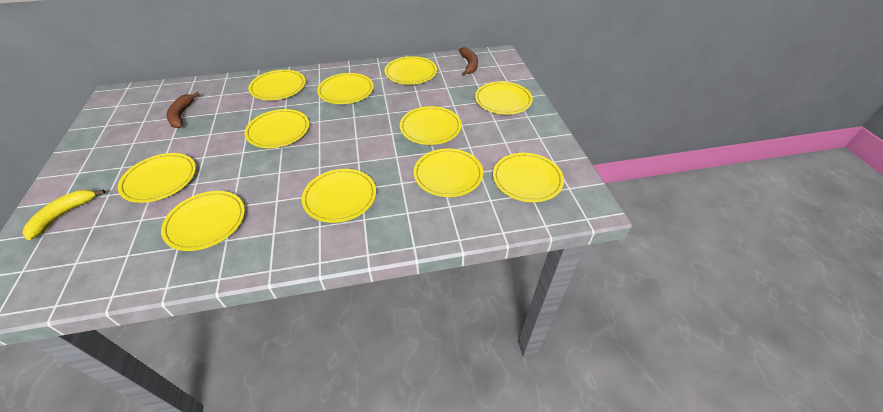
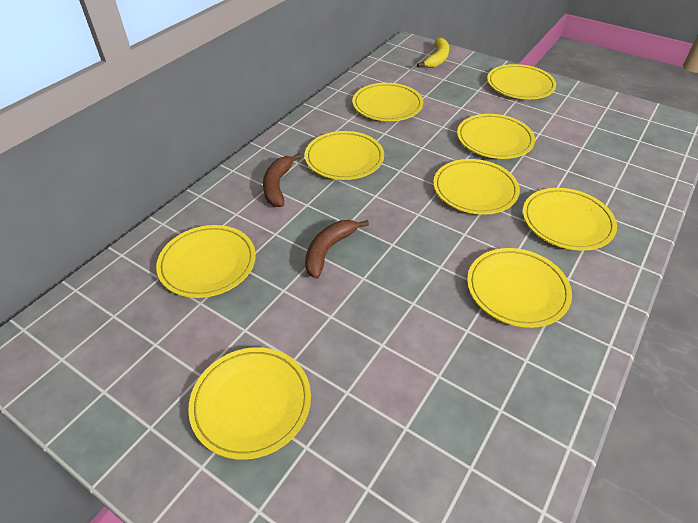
yellow plate: [118,153,196,203] [161,191,245,251] [244,109,309,148] [248,70,306,100] [302,169,376,223] [317,73,374,104] [384,56,437,84] [400,106,461,145] [414,148,483,197] [475,81,533,115] [493,153,564,202] = 11 -> [156,225,256,298] [188,347,311,460] [305,131,384,180] [353,83,423,121] [433,159,520,215] [457,114,535,159] [467,248,572,328] [487,64,556,99] [523,188,617,251] = 9

